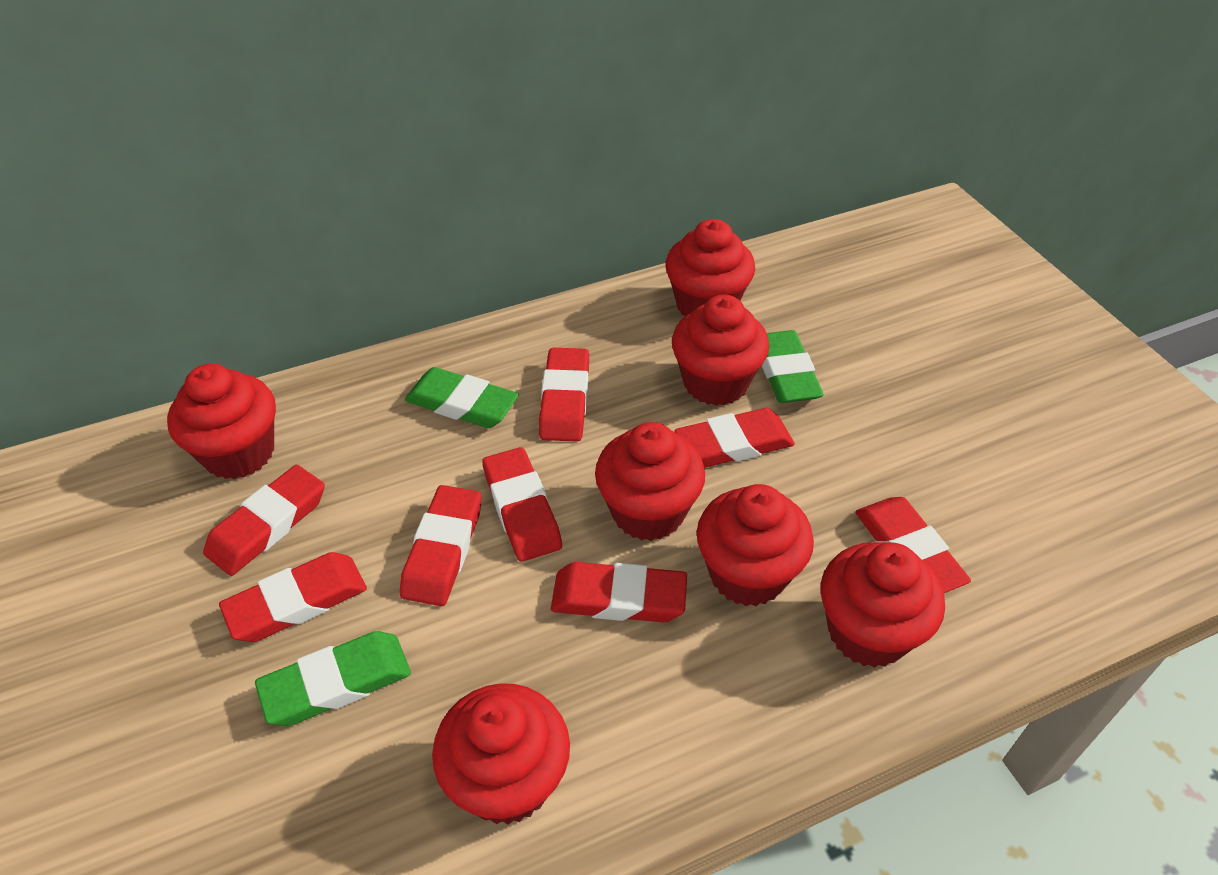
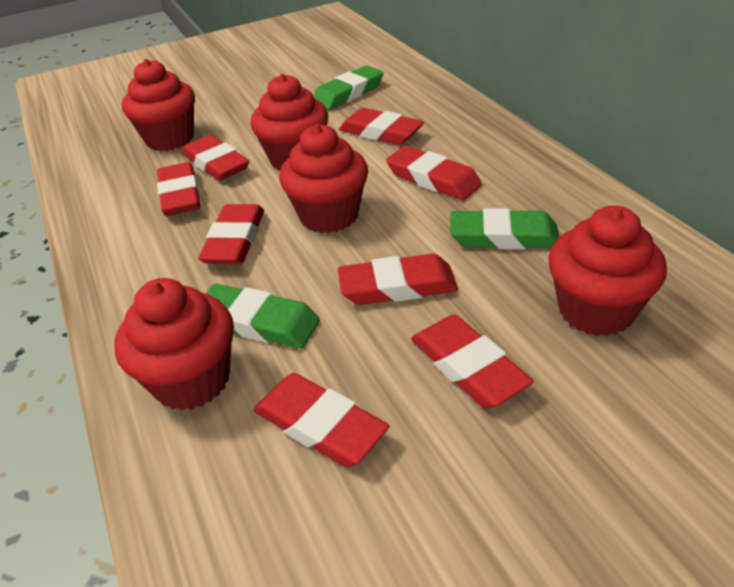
red cupcake: [167,364,276,479] [432,683,570,825] [595,422,705,541] [665,219,755,316] [672,294,769,406] [697,484,814,606] [821,542,945,668] = 7 -> [114,278,234,410] [122,59,195,151] [250,74,328,170] [279,124,368,233] [548,206,667,336] = 5

